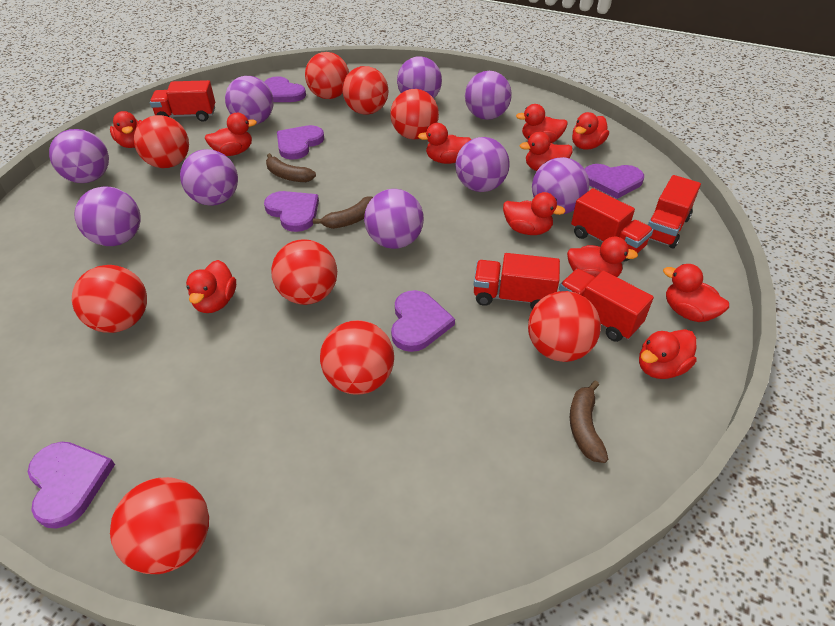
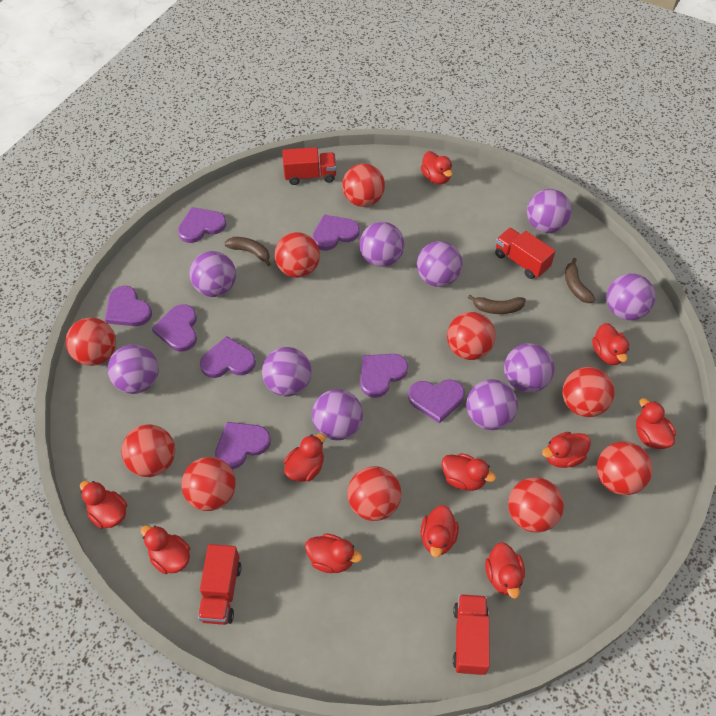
purple ball: [49,129,109,183] [75,187,141,246] [180,149,238,206] [225,76,274,125] [364,189,424,249] [397,56,442,98] [455,137,509,192] [465,71,512,120] [532,157,589,214] = 9 -> [108,345,159,394] [189,251,236,297] [262,347,312,397] [312,389,363,440] [360,222,404,267] [417,241,463,287] [466,379,518,430] [504,343,554,393] [527,189,572,233] [606,274,656,320] = 10
purple heart: [28,442,115,529] [264,76,306,102] [264,191,319,232] [277,125,324,160] [391,290,455,352] [585,164,644,199] = 6 -> [105,286,152,326] [152,304,197,352] [178,207,227,243] [200,336,256,378] [215,422,271,469] [312,214,360,251] [360,354,408,398] [408,379,465,423] = 8
red ball: [72,265,147,333] [110,477,209,574] [134,115,189,168] [271,239,337,305] [305,52,349,99] [320,320,394,395] [343,66,388,115] [390,89,439,139] [528,291,601,362] = 9 -> [66,318,116,366] [121,425,175,477] [181,457,236,511] [275,232,320,278] [342,163,385,207] [347,466,401,521] [447,312,496,360] [508,477,564,533] [562,367,615,417] [597,442,653,495] = 10
red truck: [150,80,215,122] [474,253,560,309] [559,269,654,342] [571,188,653,261] [648,175,701,249] = 5 -> [198,544,242,625] [282,147,336,185] [453,594,490,675] [495,228,555,279] = 4

